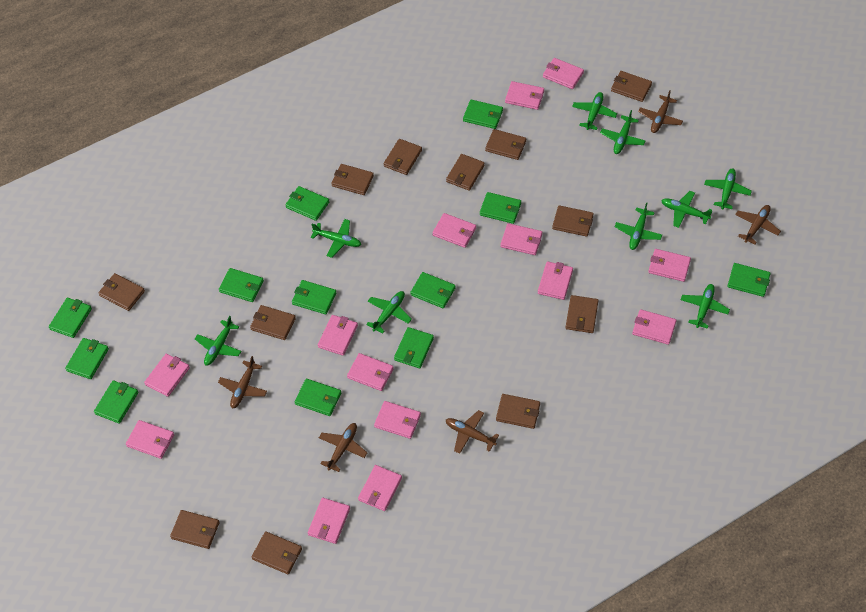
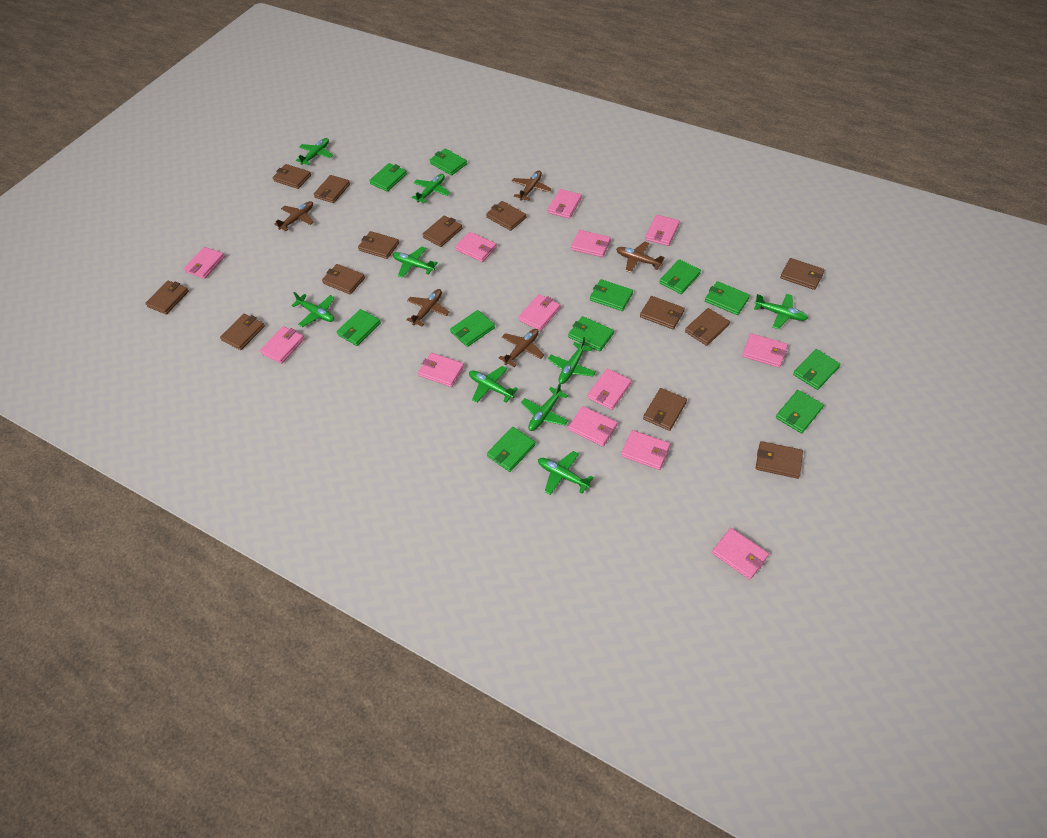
brown wallet: [98,273,145,311] [170,510,220,549] [250,305,296,340] [252,531,302,574] [331,164,374,195] [384,139,422,175] [446,154,485,191] [485,129,526,160] [496,394,540,429] [552,205,594,237] [565,295,599,333] [611,71,652,102] = 12 -> [145,281,189,314] [220,314,265,350] [272,164,311,189] [314,175,350,203] [322,264,365,294] [358,231,399,259] [422,216,462,247] [486,201,526,231] [640,296,685,329] [643,388,687,431] [685,308,730,346] [756,441,803,479] [780,258,824,290] = 13
green wallet: [49,298,92,338] [65,338,109,379] [94,380,138,424] [219,268,264,302] [286,186,329,221] [292,280,337,314] [295,379,341,416] [394,327,434,368] [410,272,456,308] [463,99,503,129] [480,192,521,224] [727,263,771,297] = 12 -> [337,309,381,346] [369,163,407,192] [430,149,467,176] [450,310,495,347] [487,427,536,472] [568,316,614,352] [590,279,633,311] [659,259,701,294] [705,281,750,315] [776,390,824,433] [793,349,841,390] = 11
pink wallet: [126,420,174,459] [144,354,190,397] [308,498,350,544] [318,315,358,356] [347,353,394,391] [358,465,402,511] [374,401,421,439] [433,213,476,248] [500,223,543,255] [505,81,544,110] [538,261,573,300] [543,58,584,89] [632,309,676,345] [648,249,691,282] = 14 -> [184,247,225,279] [260,326,305,364] [418,353,464,387] [455,232,497,262] [519,294,561,331] [548,189,582,219] [568,406,618,447] [571,230,611,257] [587,369,632,410] [621,430,670,470] [645,215,680,246] [712,528,769,580] [742,333,788,368] = 13

